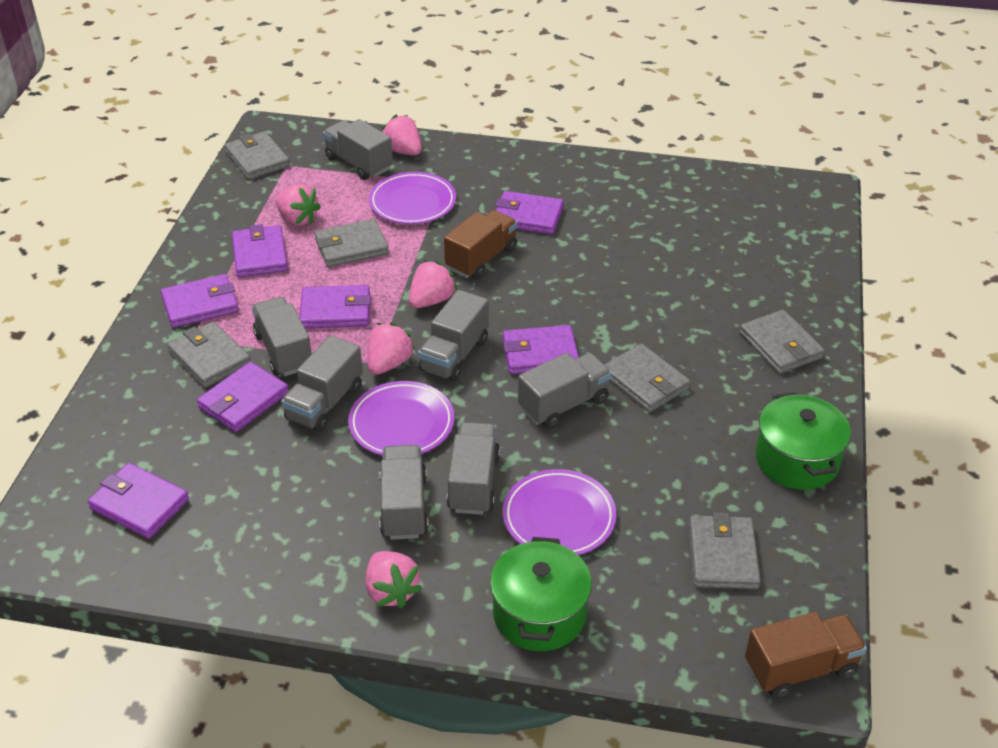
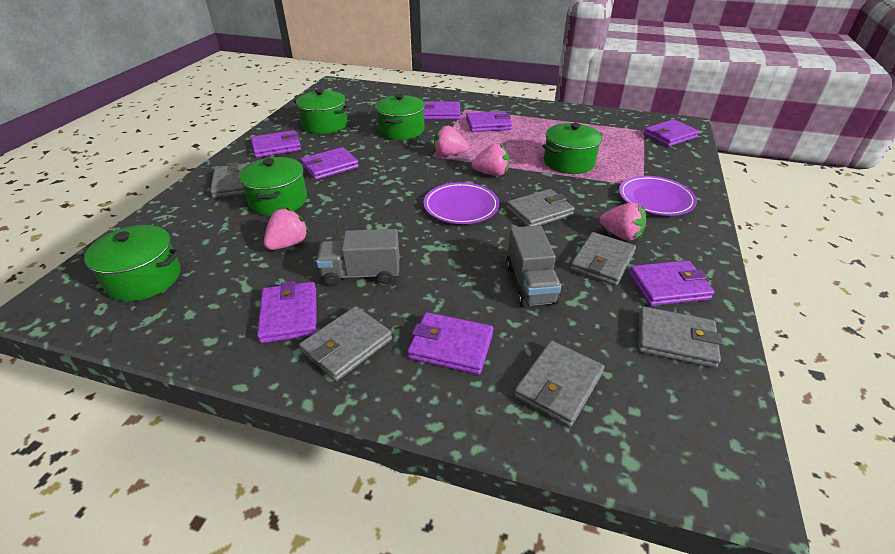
brown truck: [444,210,517,279] [745,612,867,699] = 2 -> none = 0
green pot: [490,537,592,651] [755,392,851,490] = 2 -> [81,225,181,301] [238,157,307,216] [293,89,350,134] [375,94,425,140] [542,123,602,174] = 5
grey truck: [252,297,312,376] [281,335,363,432] [323,119,393,180] [380,445,429,540] [418,290,489,382] [446,422,500,515] [518,353,612,429] = 7 -> [316,229,399,286] [506,225,561,307] = 2
pink strawberry: [275,184,321,226] [366,551,422,608] [367,322,415,375] [382,114,422,155] [409,260,457,308] = 5 -> [264,207,309,250] [434,126,469,156] [472,144,509,176] [600,202,646,241] = 4
purple plate: [348,381,454,456] [369,172,456,224] [503,469,616,555] = 3 -> [424,182,499,224] [619,176,697,216] = 2
purple wallet: [88,463,189,539] [161,274,239,328] [197,361,289,432] [232,224,288,277] [300,285,371,329] [495,191,564,234] [503,325,579,374] = 7 -> [251,130,301,158] [257,281,317,343] [300,147,359,180] [407,312,493,375] [424,102,460,120] [466,111,512,132] [629,260,714,306] [643,119,699,147] = 8

